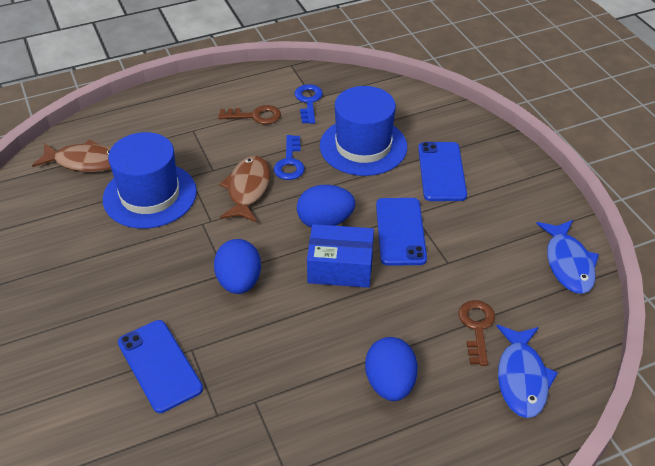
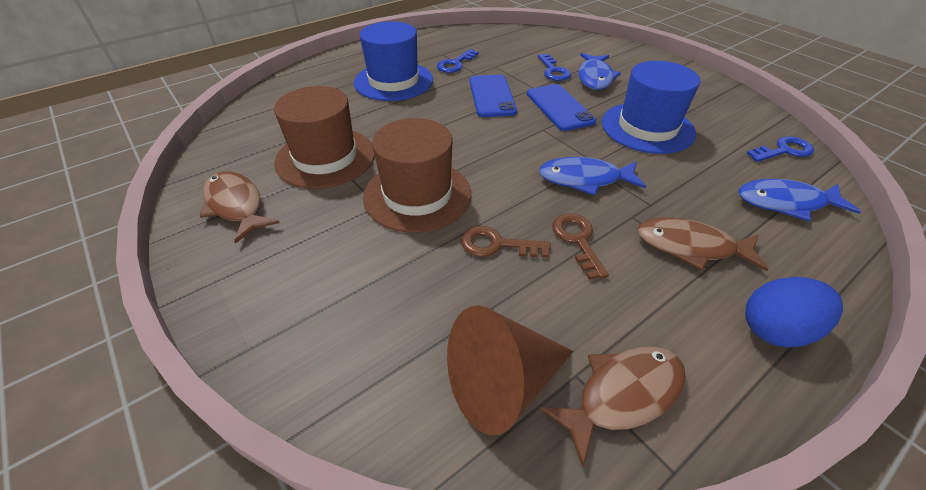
blue box: [307,224,374,288] = 1 -> none = 0
blue egg: [214,239,261,294] [297,185,355,228] [365,337,418,401] = 3 -> [745,277,843,347] = 1
blue fish: [497,325,558,418] [536,220,599,294] = 2 -> [539,157,647,195] [578,53,621,90] [739,179,861,222] = 3
blue key: [274,135,305,180] [295,84,323,124] = 2 -> [437,49,479,73] [538,54,571,81] [746,136,814,162] = 3
blue phone: [118,320,203,413] [376,198,427,266] [418,142,467,201] = 3 -> [469,75,517,117] [527,84,596,131] = 2
brown cone: none = 0 -> [447,305,573,436] = 1
brown fish: [32,139,112,172] [219,156,270,222] = 2 -> [200,171,280,244] [540,347,686,467] [637,217,768,271] = 3
brown hat: none = 0 -> [274,86,375,189] [363,118,471,233] = 2

